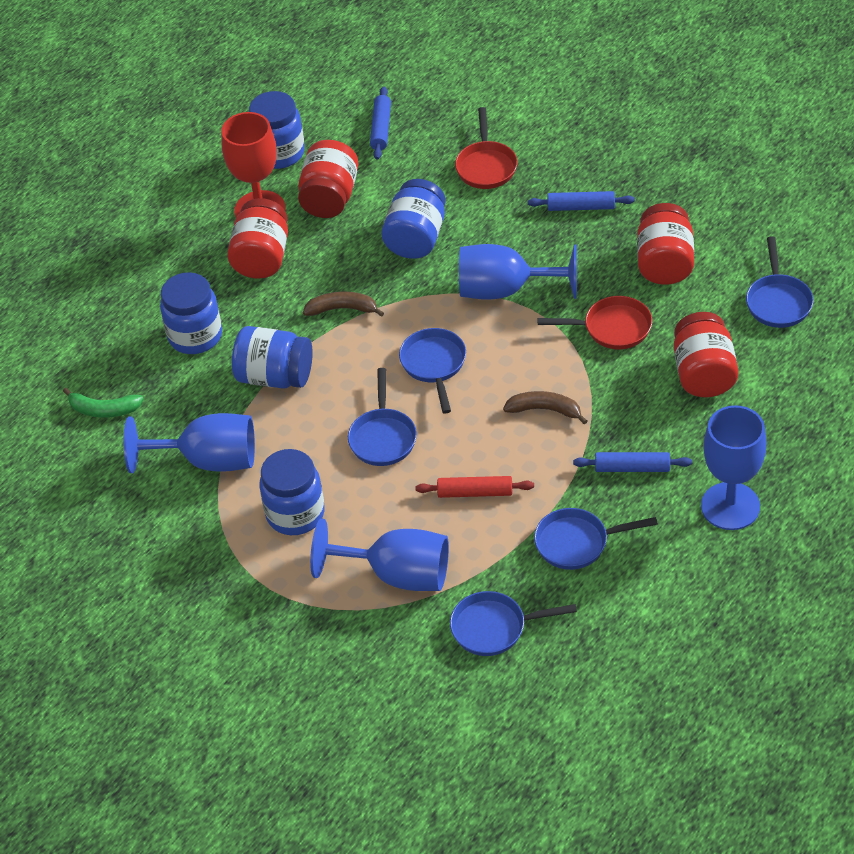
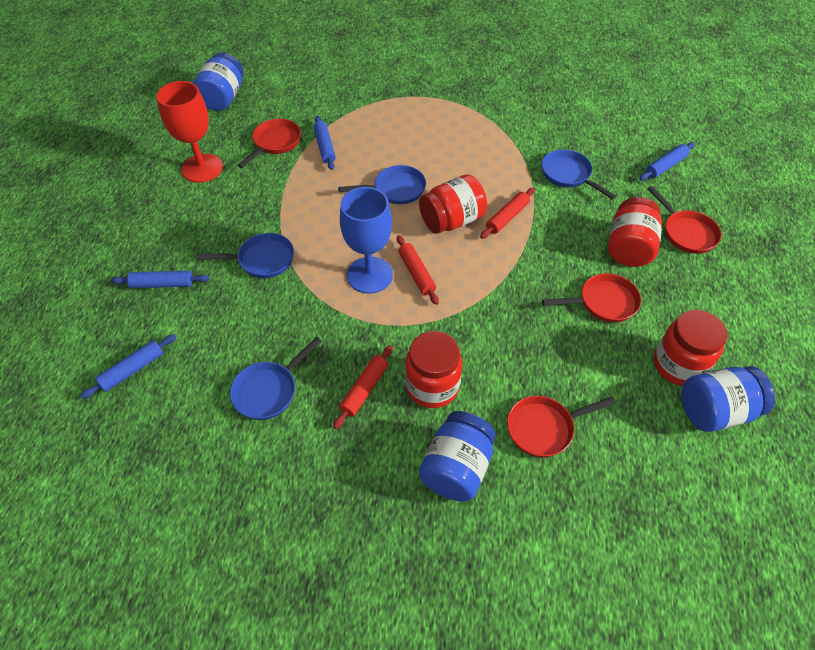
blue goblet: [124,413,255,473] [310,519,449,591] [459,244,577,300] [701,405,766,530] = 4 -> [340,187,393,294] = 1
blue jar: [160,272,222,354] [232,326,313,389] [249,91,305,169] [259,449,325,535] [382,179,446,259] = 5 -> [193,52,244,111] [419,411,496,502] [681,366,775,432] = 3
blue pan: [348,368,417,466] [399,328,466,414] [450,591,577,656] [534,508,658,570] [746,236,814,328] = 5 -> [196,233,294,278] [230,337,322,420] [338,165,426,204] [541,149,616,200] = 4
blue rolling pin: [370,87,391,160] [528,191,635,211] [573,452,692,472] = 3 -> [80,334,176,399] [111,271,209,288] [313,116,336,170] [639,142,695,181] = 4
brown banana: [303,292,384,317] [503,391,587,424] = 2 -> none = 0
green banana: [63,388,144,418] = 1 -> none = 0
red pan: [455,107,517,189] [538,296,652,349] = 2 -> [237,119,301,168] [507,396,616,458] [542,273,641,323] [647,186,721,254] = 4
red rolling pin: [415,476,534,498] = 1 -> [333,345,393,429] [397,235,439,305] [480,188,535,239] = 3

